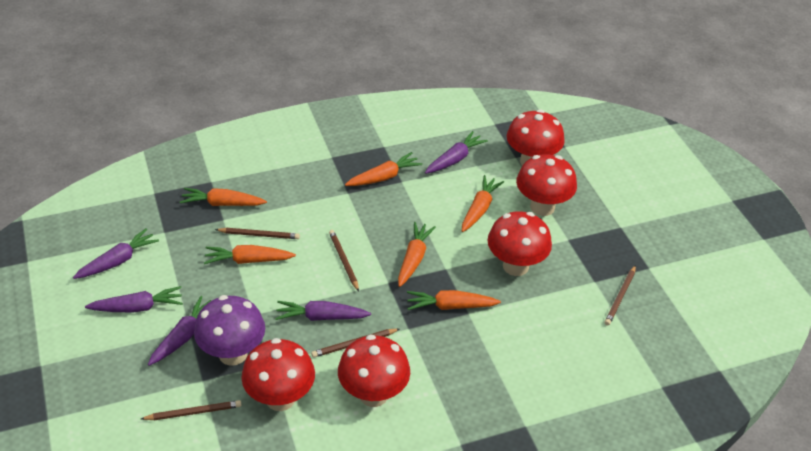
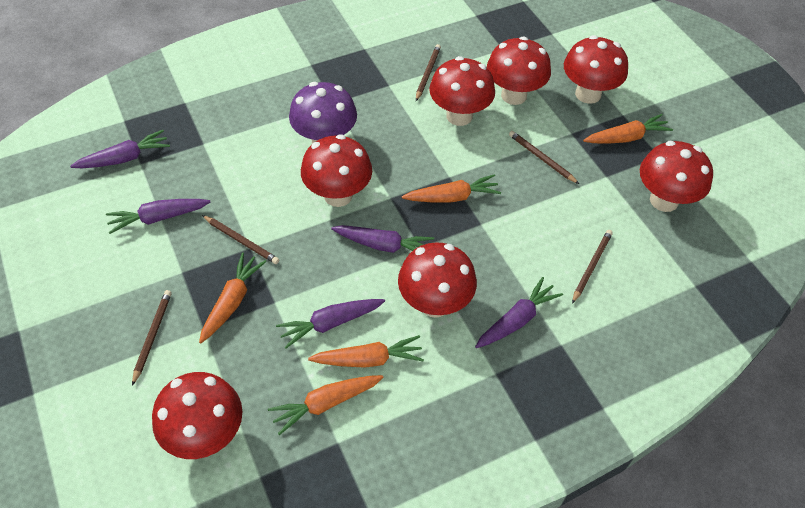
orange carrot: [180,188,267,206] [204,245,296,264] [345,152,423,186] [398,222,436,287] [407,290,501,310] [462,175,504,232] = 6 -> [199,252,267,343] [268,375,384,435] [308,335,424,368] [402,174,501,203] [583,114,673,144] = 5
red mushroom: [241,338,315,411] [338,334,410,407] [487,211,552,276] [507,110,565,166] [516,154,577,216] = 5 -> [152,372,242,459] [301,134,372,207] [398,242,477,318] [429,56,495,126] [487,37,551,105] [564,35,628,104] [640,141,713,212] = 7

